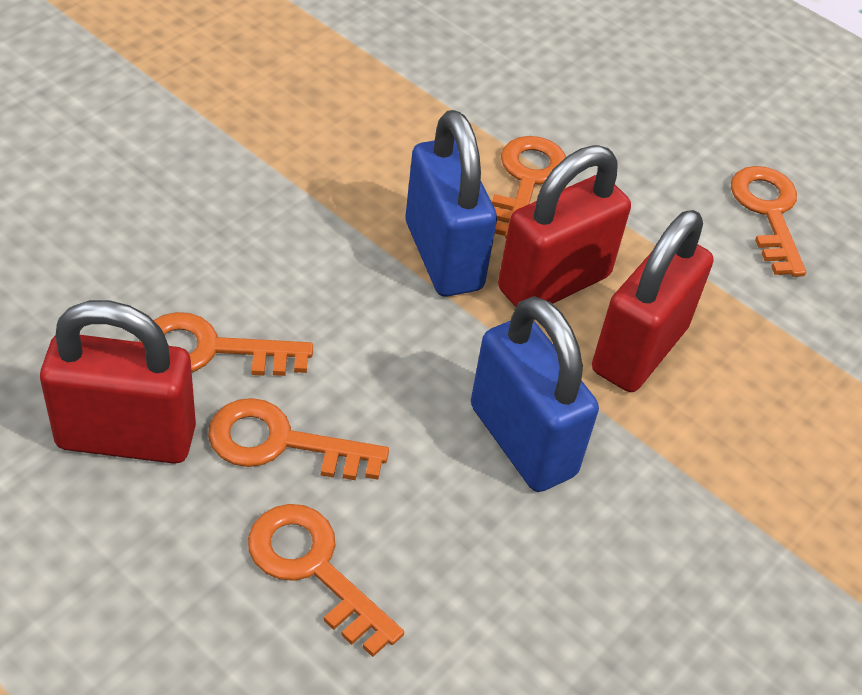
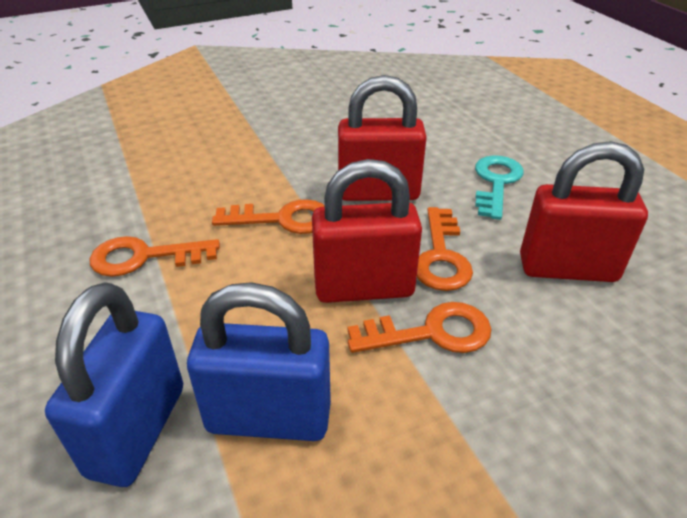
orange key: [139,312,313,376] [208,398,389,480] [248,504,404,657] [492,136,566,238] [731,166,806,277] = 5 -> [90,236,220,277] [212,199,325,234] [348,302,492,353] [417,207,473,291] = 4
turquoise key: none = 0 -> [475,156,524,220] = 1

